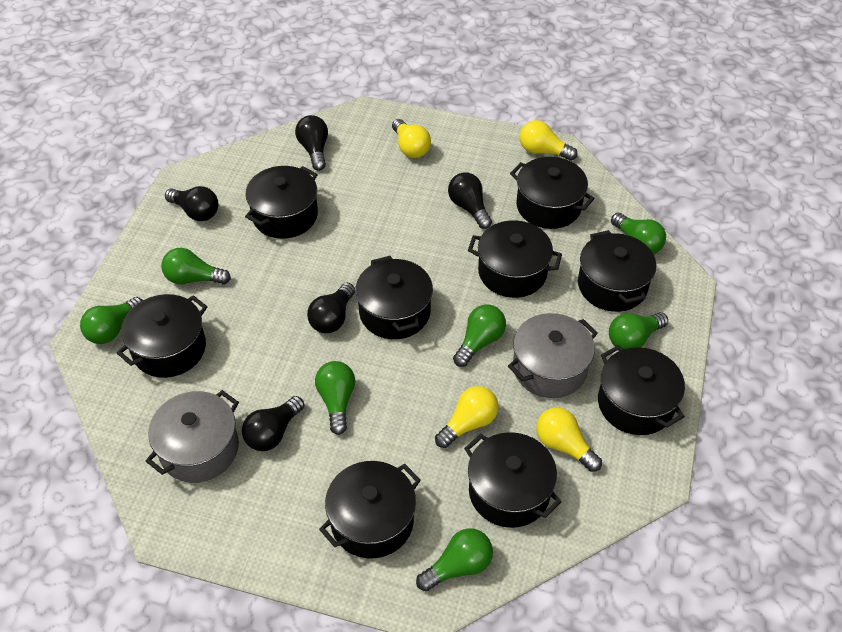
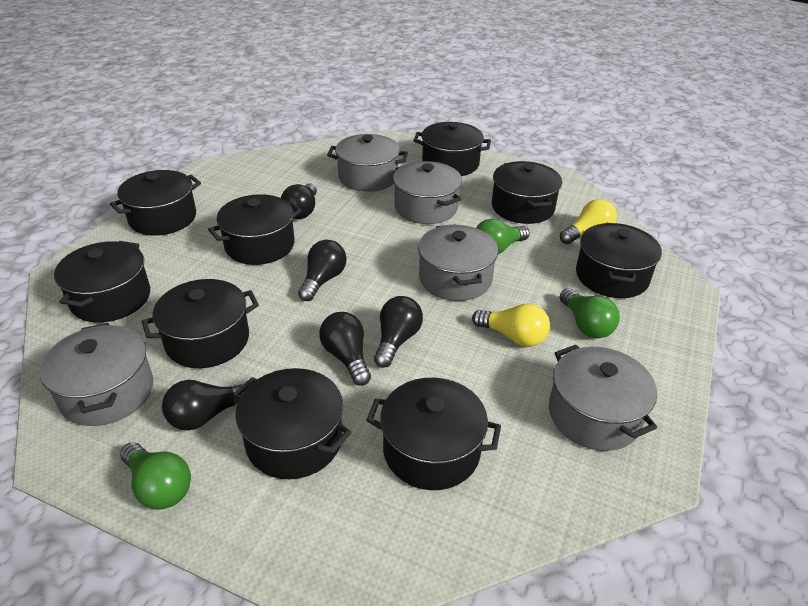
green light bulb: [80,297,143,344] [161,248,231,285] [315,361,355,435] [416,528,493,592] [453,305,506,367] [609,312,668,349] [611,213,666,254] = 7 -> [120,442,191,510] [476,219,530,254] [560,289,620,338] = 3
grey pot: [146,390,239,483] [508,313,598,398] = 2 -> [40,323,153,426] [327,134,408,192] [393,161,462,224] [418,224,498,301] [549,345,657,451] = 5
yellow light bulb: [392,119,431,158] [435,386,499,448] [519,120,578,161] [536,407,602,472] = 4 -> [472,303,550,347] [560,199,617,244] = 2

